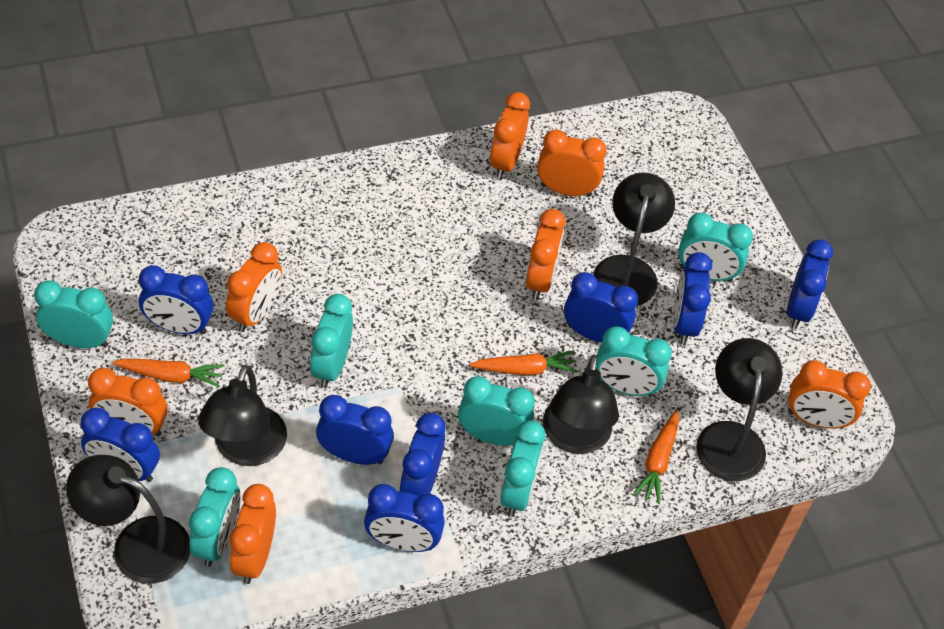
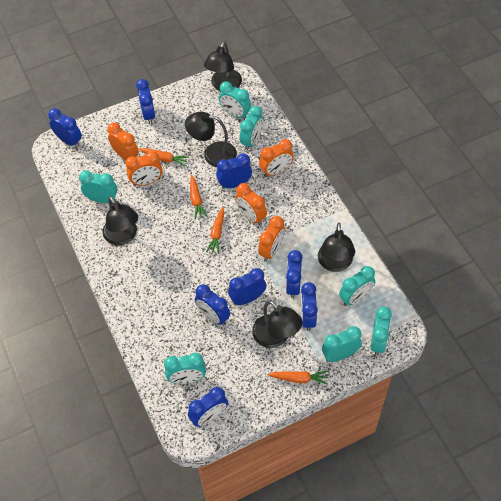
orange carrot: [112,358,224,387] [469,350,578,376] [633,410,679,504] = 3 -> [139,148,189,167] [190,175,208,219] [206,207,224,254] [267,371,328,385] = 4
orange clock: [88,368,168,437] [226,242,282,332] [229,484,276,584] [490,92,530,179] [526,209,566,300] [537,130,607,197] [788,360,871,429] = 7 -> [108,123,139,160] [126,151,163,186] [235,183,267,225] [258,216,285,262] [259,139,294,177] = 5

